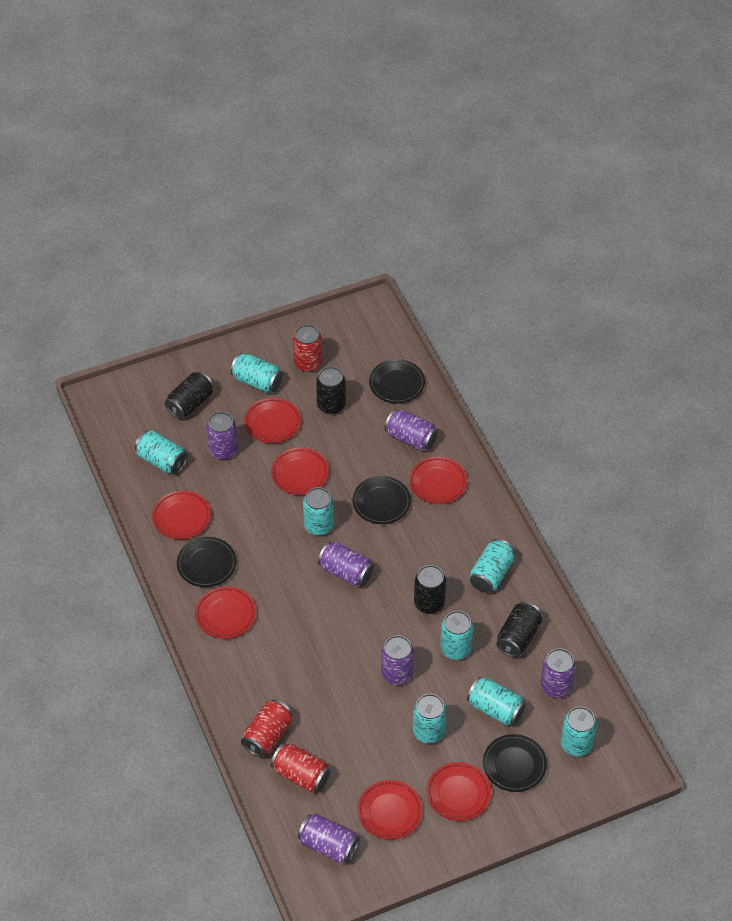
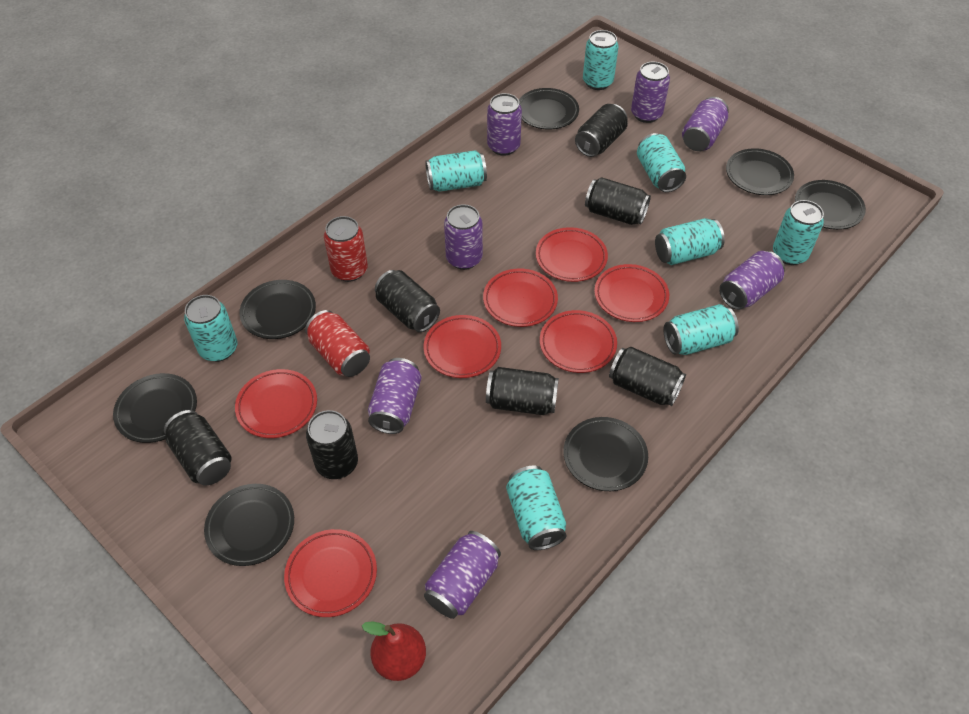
black can: [165,372,214,419] [316,366,346,414] [414,565,446,614] [496,602,542,657] = 4 -> [164,410,231,486] [306,410,358,479] [375,270,440,332] [486,367,559,415] [575,104,628,157] [585,177,651,225] [609,347,686,406] = 7
black plate: [177,537,236,587] [352,476,411,524] [369,359,425,403] [483,734,547,792] = 4 -> [113,373,197,443] [204,484,294,566] [239,280,316,339] [519,88,579,130] [563,417,648,491] [726,148,794,195] [795,180,866,230] = 7
purple can: [206,412,238,460] [298,814,359,863] [318,542,374,587] [381,635,414,685] [384,409,438,451] [540,648,576,698] = 6 -> [368,358,422,434] [424,531,501,619] [444,204,483,270] [487,93,522,156] [631,62,670,123] [682,97,729,151] [719,251,785,310] = 7
red can: [241,699,292,757] [271,743,330,792] [293,325,322,372] = 3 -> [305,310,370,377] [324,216,368,282] = 2
red pear: none = 0 -> [362,621,426,681] = 1

